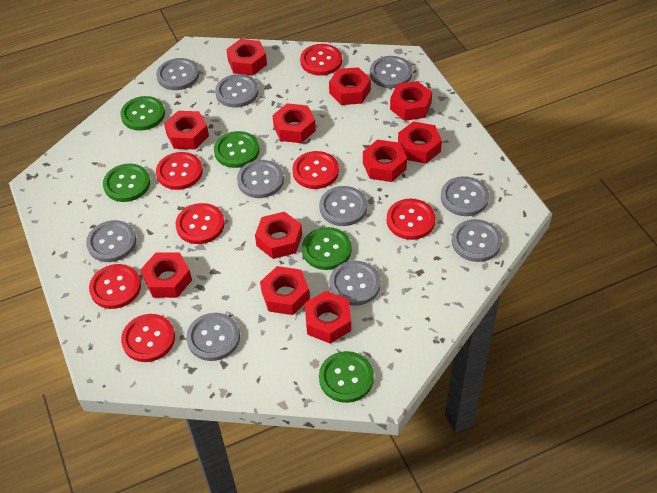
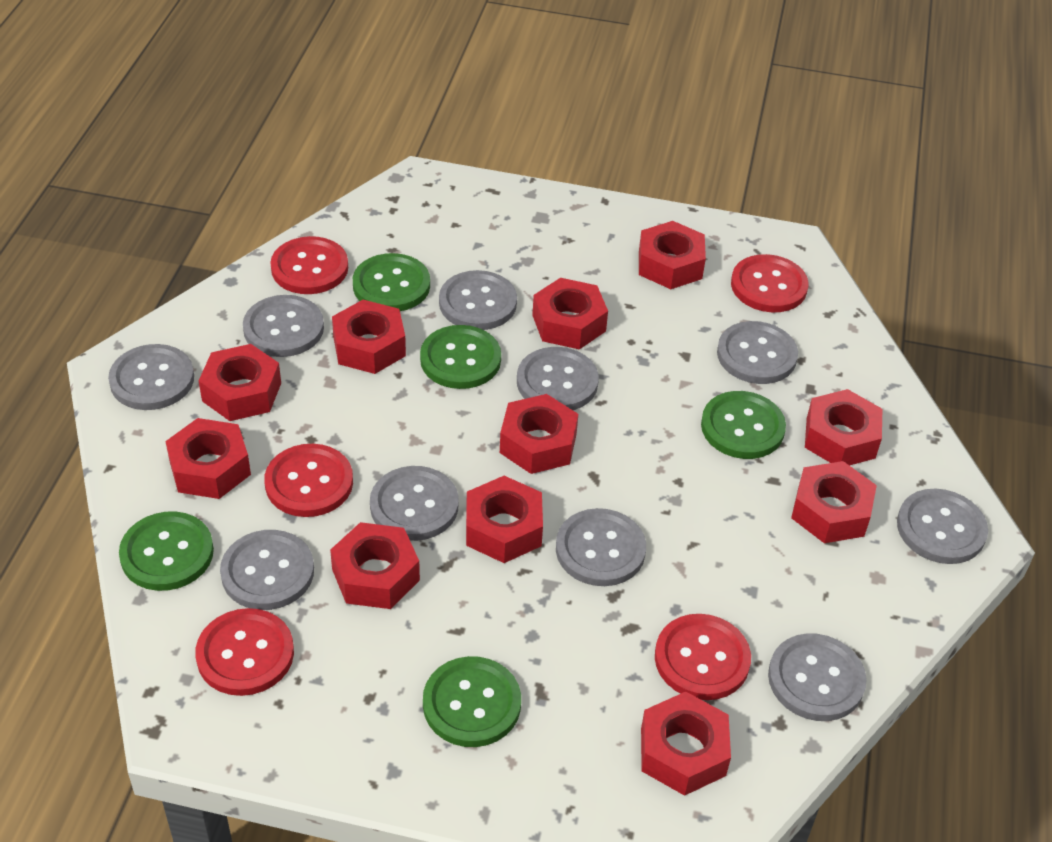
red button: [89,264,141,309] [121,314,175,362] [156,152,203,190] [176,203,225,244] [292,151,339,189] [300,44,342,76] [387,199,435,240] = 7 -> [195,608,294,696] [264,444,353,517] [270,236,348,294] [655,614,751,700] [731,254,808,312] = 5

